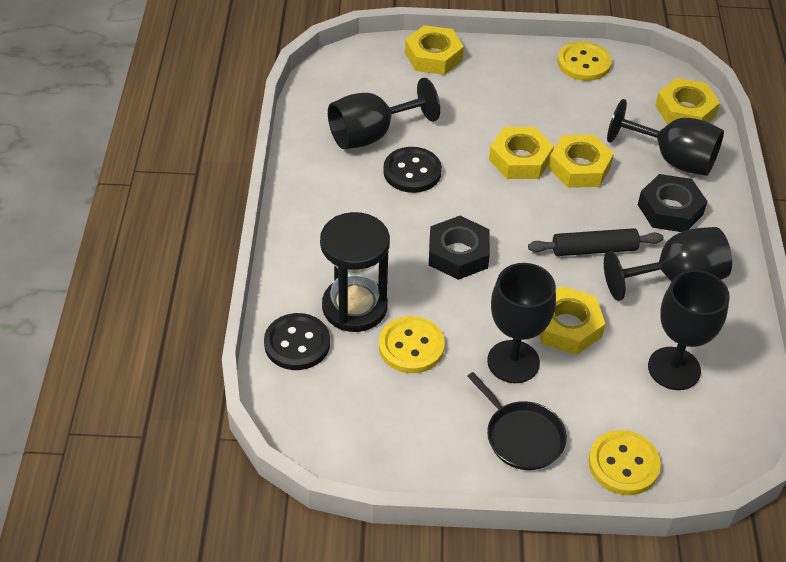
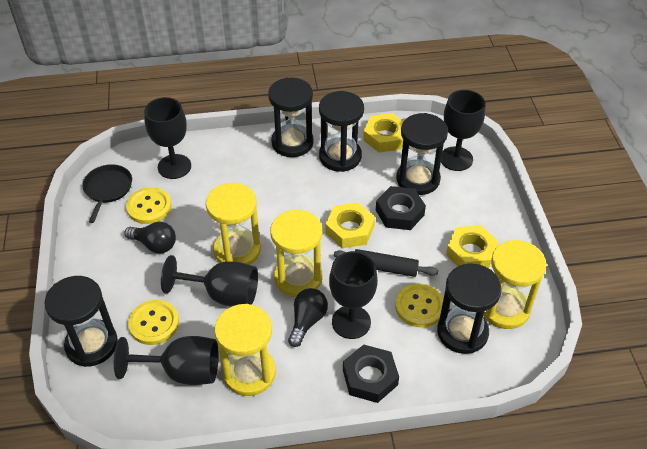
black button: [264,313,330,370] [383,147,442,193] = 2 -> none = 0
black hourglass: [320,212,390,332] = 1 -> [44,276,118,367] [268,78,314,157] [319,91,364,172] [396,113,448,195] [437,263,502,354] = 5
black light bulb: none = 0 -> [124,222,176,254] [288,288,328,347] = 2
yellow hourglass: none = 0 -> [206,183,261,265] [214,304,276,396] [270,210,323,297] [483,240,546,329] = 4
yellow nut: [405,25,464,75] [489,127,554,179] [539,286,605,355] [548,135,614,188] [655,78,720,125] = 5 -> [326,203,375,248] [363,113,404,153] [446,225,499,268] = 3

